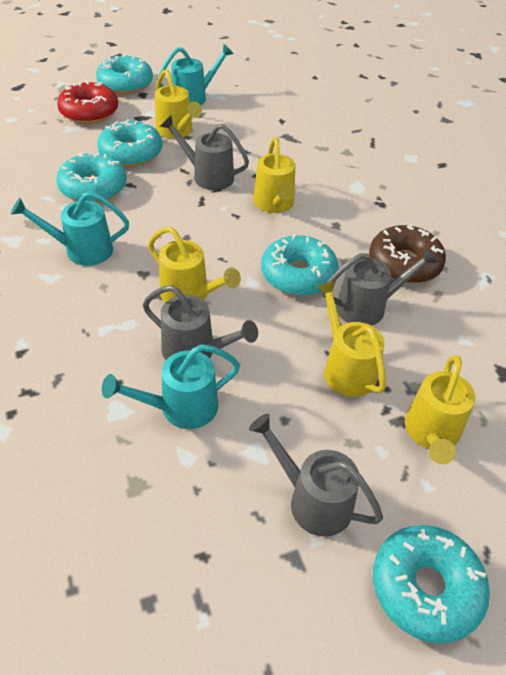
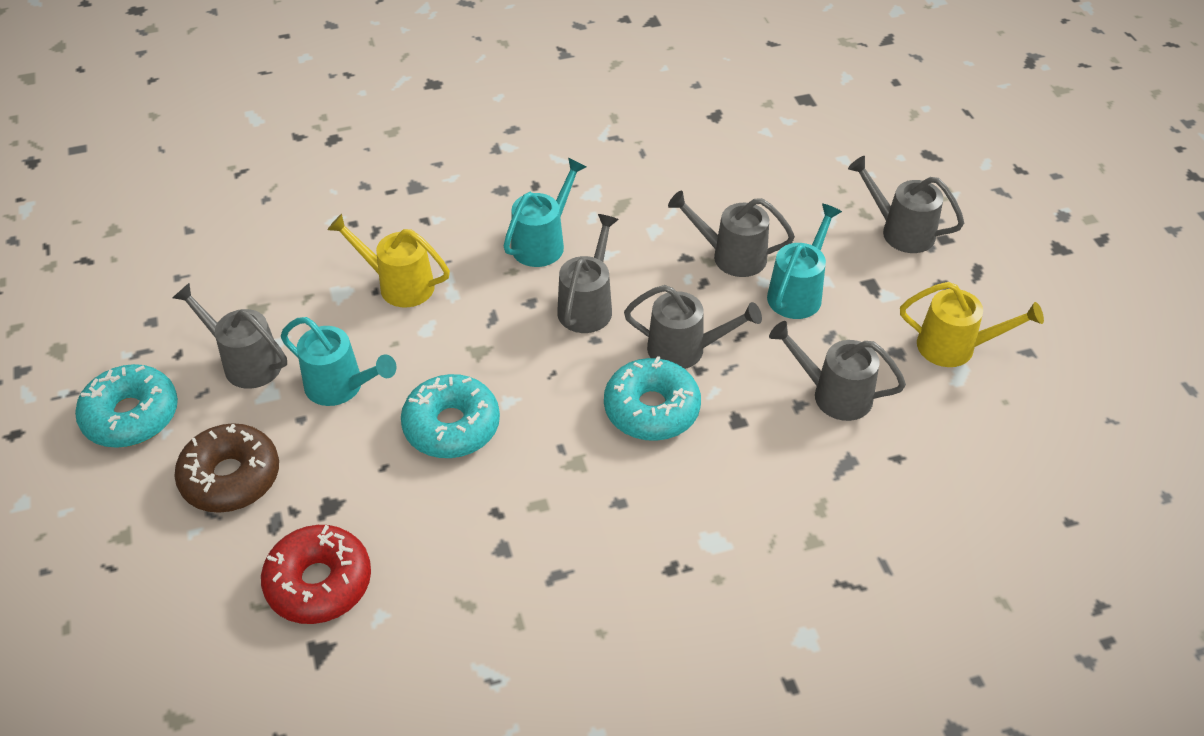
grey watering can: [143,285,258,360] [160,115,249,190] [249,414,383,537] [322,247,438,326] = 4 -> [173,283,287,389] [557,214,619,333] [624,285,762,369] [668,191,795,277] [769,321,906,421] [848,156,964,253] = 6
turquoise donut: [56,153,127,203] [96,54,153,94] [97,120,162,167] [261,234,339,296] [373,525,490,644] = 5 -> [75,364,178,448] [401,374,500,458] [604,356,701,441] = 3
yellow watering can: [148,227,241,303] [155,69,202,139] [253,137,295,213] [316,281,386,397] [405,355,475,464] = 5 -> [328,214,450,307] [900,282,1044,367] = 2

